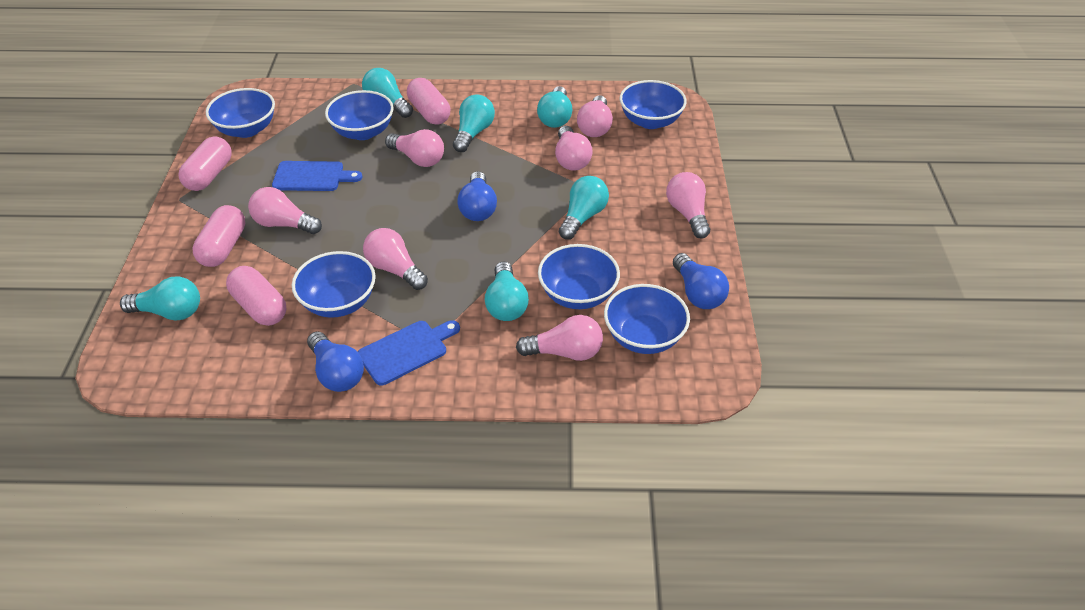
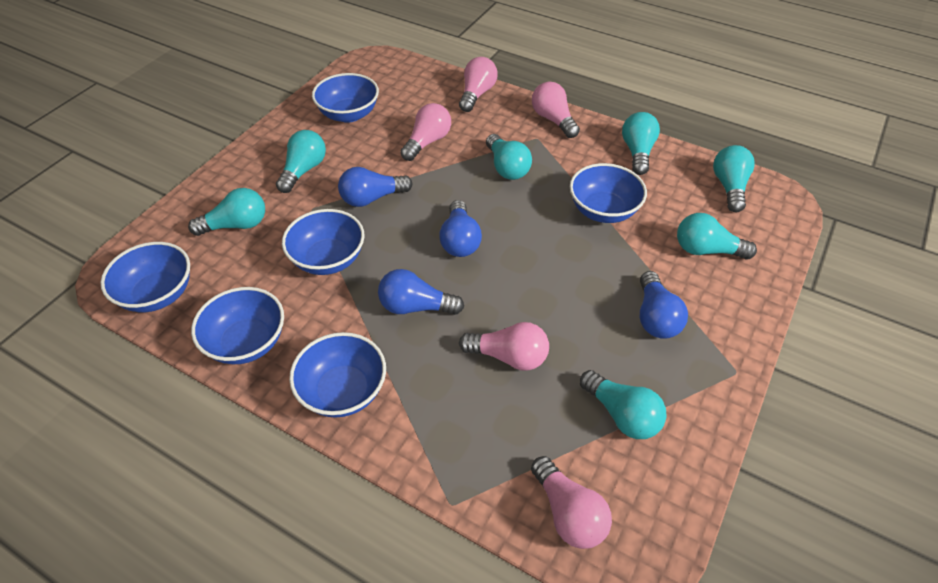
blue cutting board: [272,161,362,191] [358,320,460,385] = 2 -> none = 0
blue light bulb: [307,331,364,392] [457,171,497,221] [673,253,729,309] = 3 -> [338,167,413,207] [378,269,464,315] [439,200,482,257] [640,271,688,339] = 4
pink capsule: [178,137,232,191] [192,205,245,267] [226,266,287,326] [407,78,450,125] = 4 -> none = 0
pink light bulb: [248,187,322,234] [363,228,428,290] [385,129,444,167] [516,315,603,361] [555,126,593,171] [577,95,613,137] [666,172,710,238] = 7 -> [400,103,451,161] [459,57,498,112] [459,322,549,371] [531,456,612,549] [532,82,580,138] = 5
turquoise light bulb: [120,277,200,321] [362,68,413,118] [453,94,495,152] [485,262,529,321] [537,86,572,128] [559,176,609,240] = 6 -> [188,188,265,236] [276,130,326,193] [486,134,532,180] [580,370,667,439] [622,112,660,175] [677,213,757,259] [713,145,755,212] = 7

